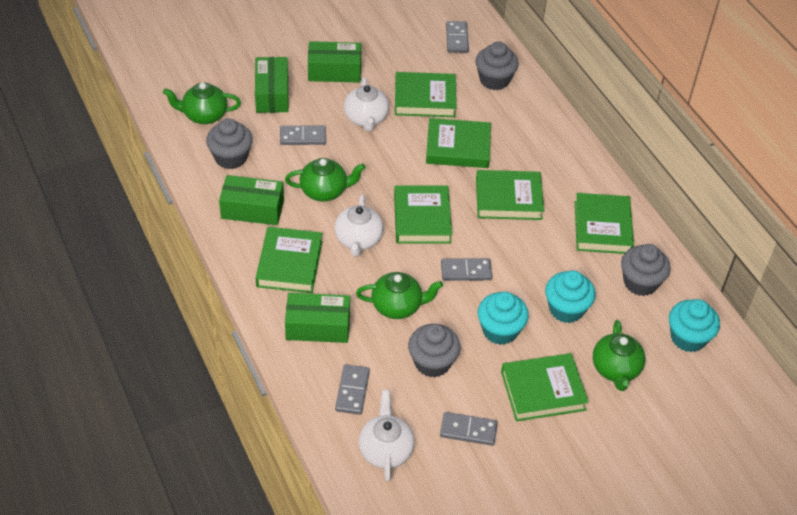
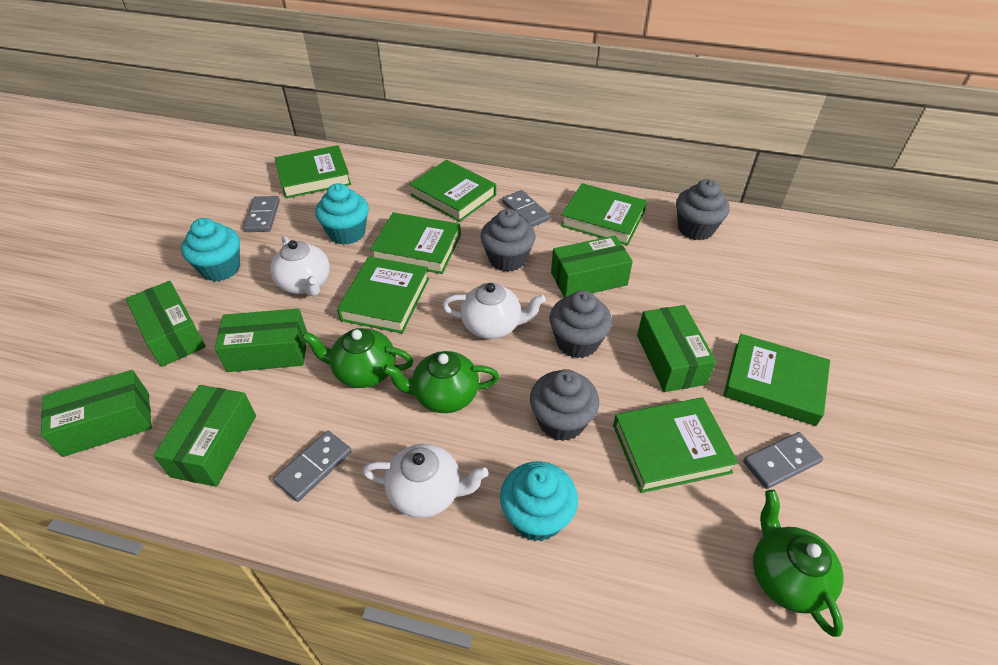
green box: [219,175,284,225] [255,57,288,113] [285,293,350,343] [308,41,361,83] = 4 -> [41,370,152,457] [126,281,206,367] [154,385,256,487] [215,309,307,372] [551,236,633,298] [637,305,716,392] = 6
green teapot: [163,83,241,124] [285,158,365,202] [356,272,443,319] [592,320,646,391] = 4 -> [302,328,413,388] [383,351,499,413] [753,490,844,637] = 3
grey domino: [280,125,326,145] [335,364,370,415] [440,412,498,446] [441,258,493,281] [446,21,469,53] = 5 -> [243,196,280,232] [273,431,352,502] [502,190,550,227] [743,432,824,489] = 4

